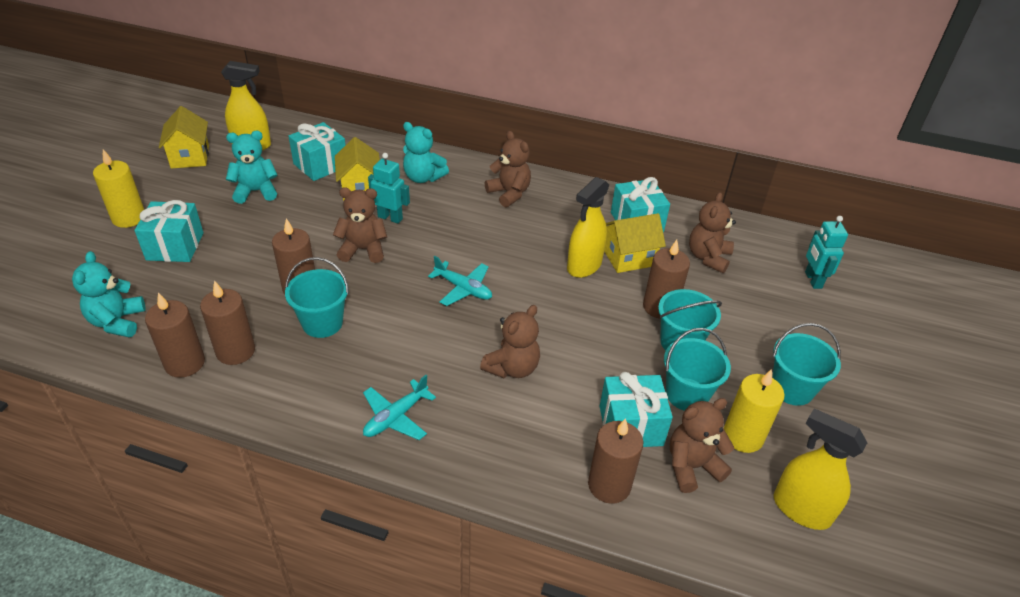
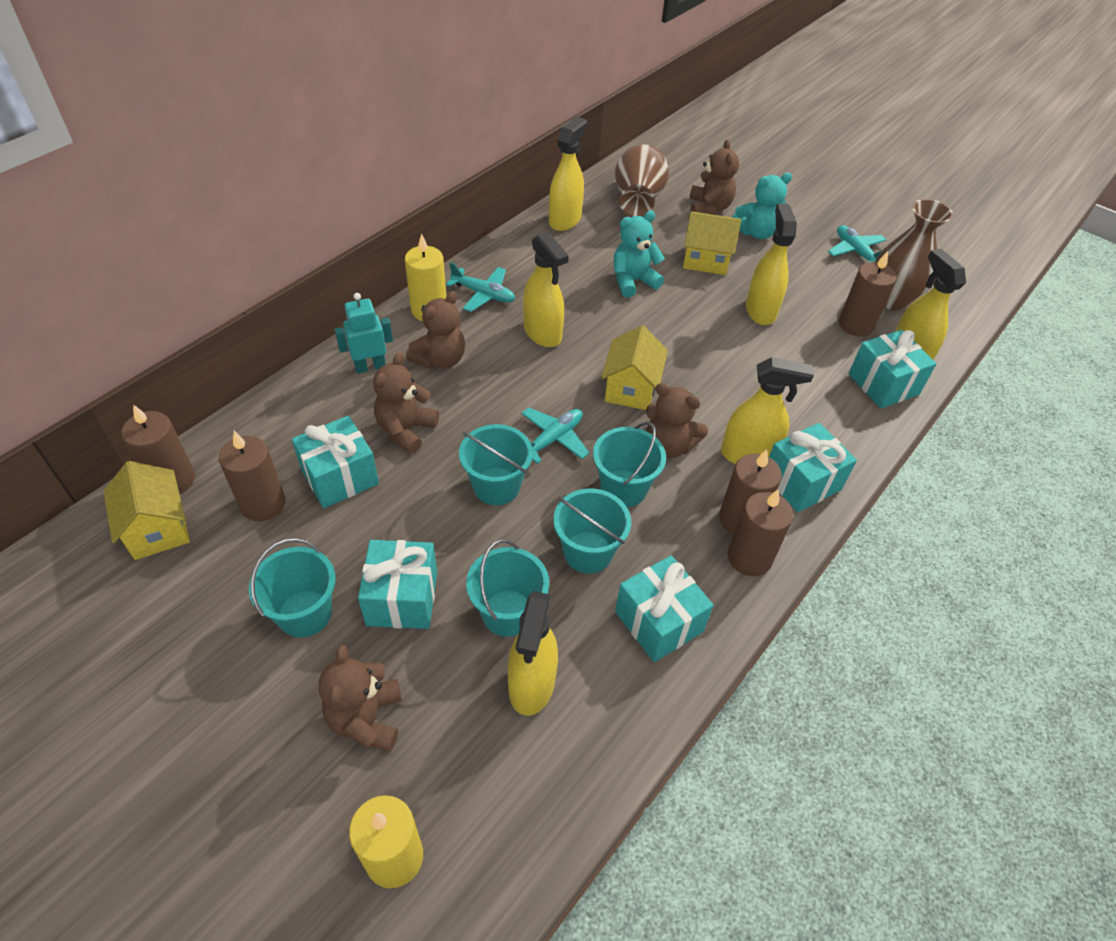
brown vase: none = 0 -> [615,144,669,217] [875,199,953,310] = 2
turquoise bucket: [285,257,349,338] [658,289,722,350] [664,328,731,411] [772,323,841,406] = 4 -> [249,538,336,638] [459,424,533,505] [466,539,549,637] [553,488,631,574] [593,422,666,507] = 5
turquoise gift: [134,200,203,262] [289,122,346,181] [599,372,673,447] [611,177,670,233] = 4 -> [292,416,379,508] [358,540,437,629] [615,555,714,662] [769,423,857,512] [849,330,937,408] = 5
turquoise plane: [363,375,436,440] [428,256,492,306] = 2 -> [446,262,515,312] [521,407,589,464] [828,225,886,262] = 3
turquoise robot: [368,153,410,224] [805,216,848,289] = 2 -> [335,293,393,374] = 1
turquoise teddy bear: [72,251,145,337] [226,131,278,204] [403,122,449,183] = 3 -> [614,211,665,298] [732,173,792,239] = 2
yellow spray bottle: [221,61,271,150] [567,177,609,278] [774,408,867,530] = 3 -> [508,591,558,716] [523,232,569,347] [549,117,587,231] [721,357,814,464] [746,204,797,325] [895,249,966,360] = 6

